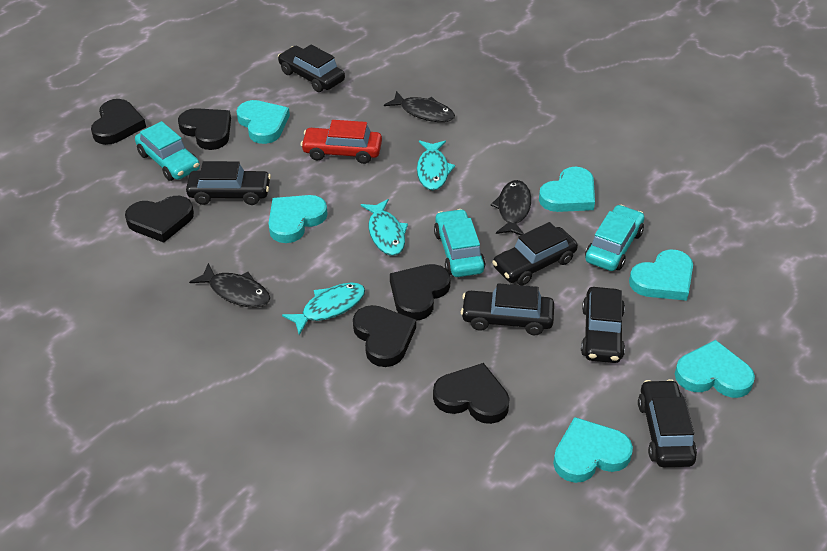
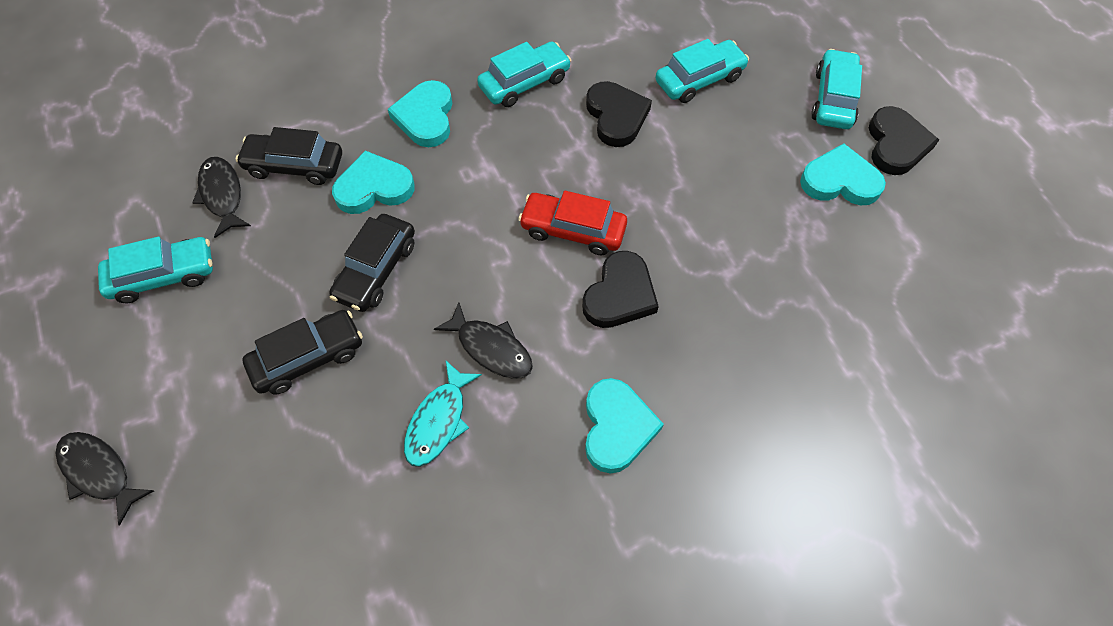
black car: [186,161,271,205] [278,45,345,92] [461,283,554,335] [492,222,578,285] [581,287,625,363] [638,379,697,467] = 6 -> [236,127,342,185] [242,310,363,395] [329,214,415,312] = 3
black heart: [91,99,146,145] [125,196,194,243] [178,108,231,150] [353,305,416,367] [390,264,451,320] [433,363,510,424] = 6 -> [582,251,659,328] [586,81,652,147] [869,106,939,175] = 3
turquoise car: [135,121,200,181] [434,209,485,277] [585,205,644,271] = 3 -> [98,237,213,303] [477,41,571,107] [655,39,749,103] [811,49,862,129] = 4
turquoise fish: [282,282,365,335] [361,199,408,256] [417,140,455,190] = 3 -> [404,361,482,467] = 1
turquoise heart: [236,100,290,144] [268,195,327,243] [539,167,595,212] [553,417,633,483] [629,250,693,301] [675,340,755,398] = 6 -> [332,151,415,214] [388,80,453,147] [585,378,664,473] [800,144,886,205] = 4

